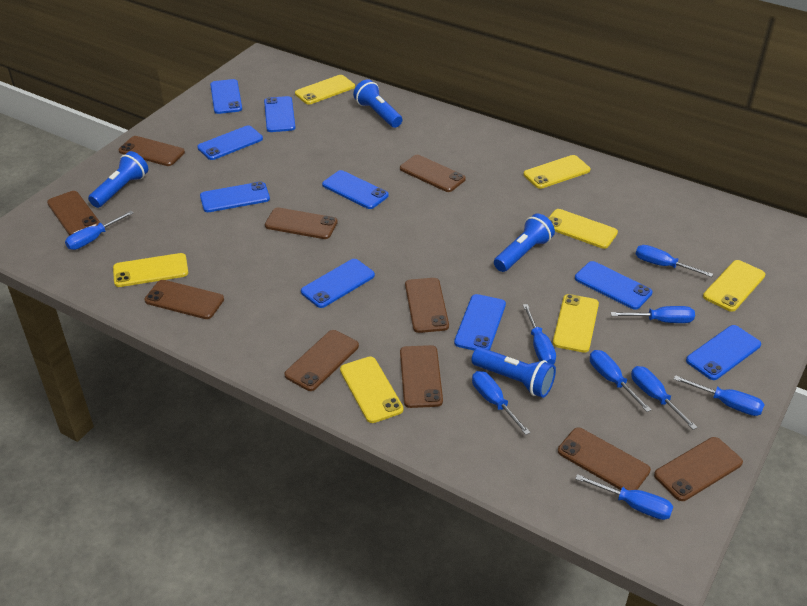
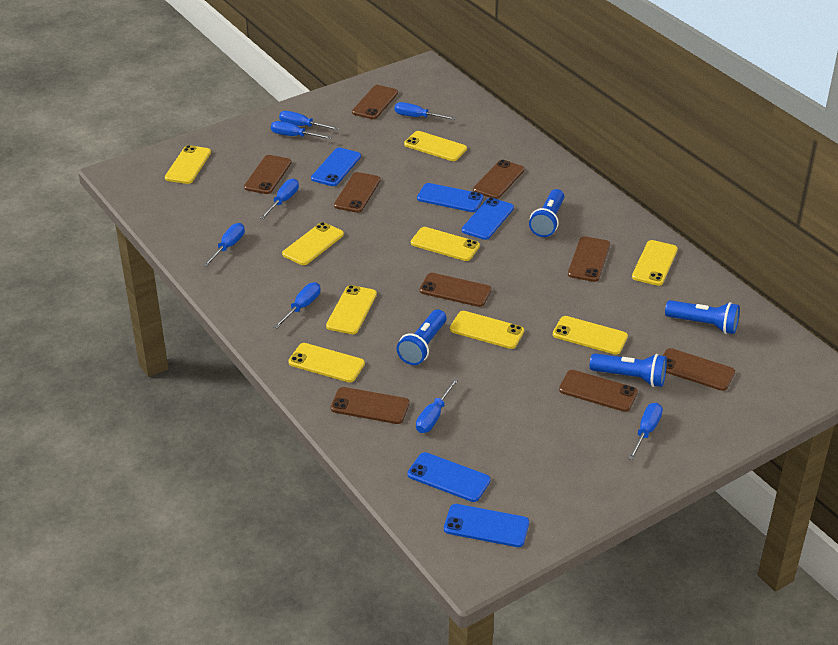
blue phone: [197,125,263,160] [200,181,270,212] [210,79,242,114] [264,96,296,132] [301,259,375,308] [322,170,389,209] [454,294,506,350] [575,261,652,310] [686,325,761,380] = 9 -> [311,148,361,186] [407,452,491,502] [417,183,484,212] [444,504,529,547] [462,197,514,240] = 5
blue screwdriver: [65,211,133,250] [472,371,531,435] [523,304,556,364] [575,474,673,520] [590,350,651,412] [611,306,695,323] [631,366,697,430] [636,245,713,277] [674,375,765,416] = 9 -> [203,223,245,267] [260,179,299,219] [271,121,332,139] [273,282,321,328] [279,111,339,130] [395,102,456,120] [416,378,458,433] [628,403,663,460] = 8
brown phone: [47,191,100,235] [119,136,185,166] [145,280,224,319] [265,207,338,239] [284,330,359,391] [400,155,466,192] [400,345,443,408] [405,278,449,333] [558,427,651,490] [654,437,743,501] = 10 -> [244,155,291,194] [331,387,409,424] [334,172,381,213] [352,85,398,119] [419,273,492,307] [473,160,524,199] [559,370,638,412] [568,236,610,282] [663,348,735,391] = 9
yellow phone: [113,253,188,287] [295,75,355,104] [340,357,403,423] [524,155,590,189] [548,209,618,249] [553,294,599,353] [703,260,766,312] = 7 -> [165,145,211,184] [282,222,344,265] [288,343,365,382] [326,285,377,334] [404,131,467,161] [411,227,480,261] [450,311,524,349] [553,316,628,355] [632,240,678,286] = 9

